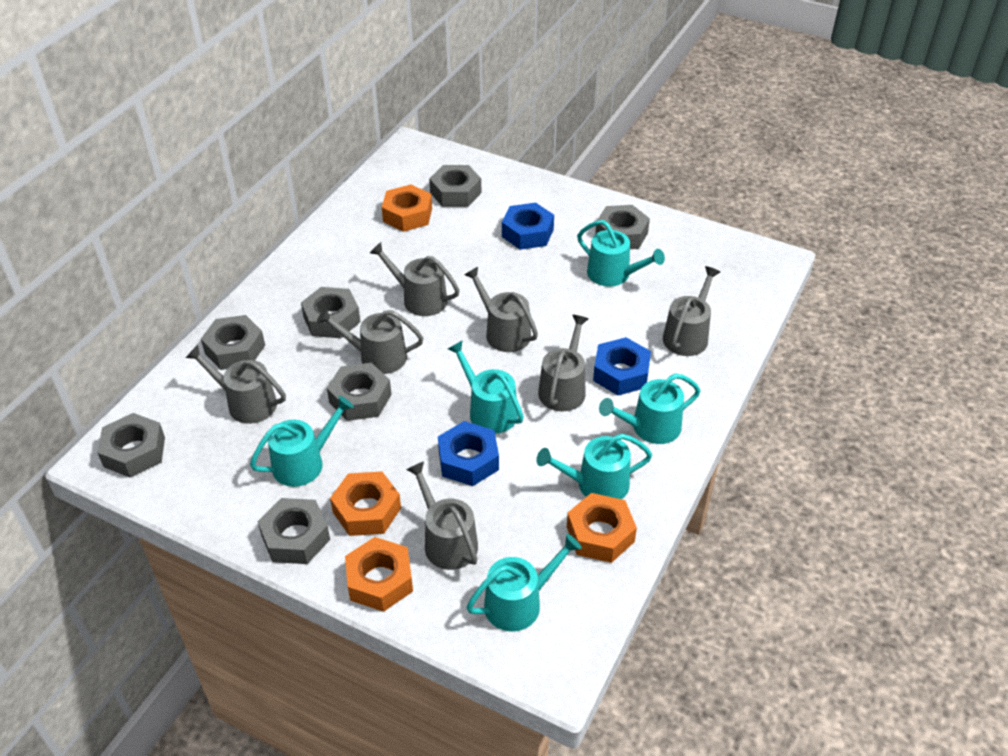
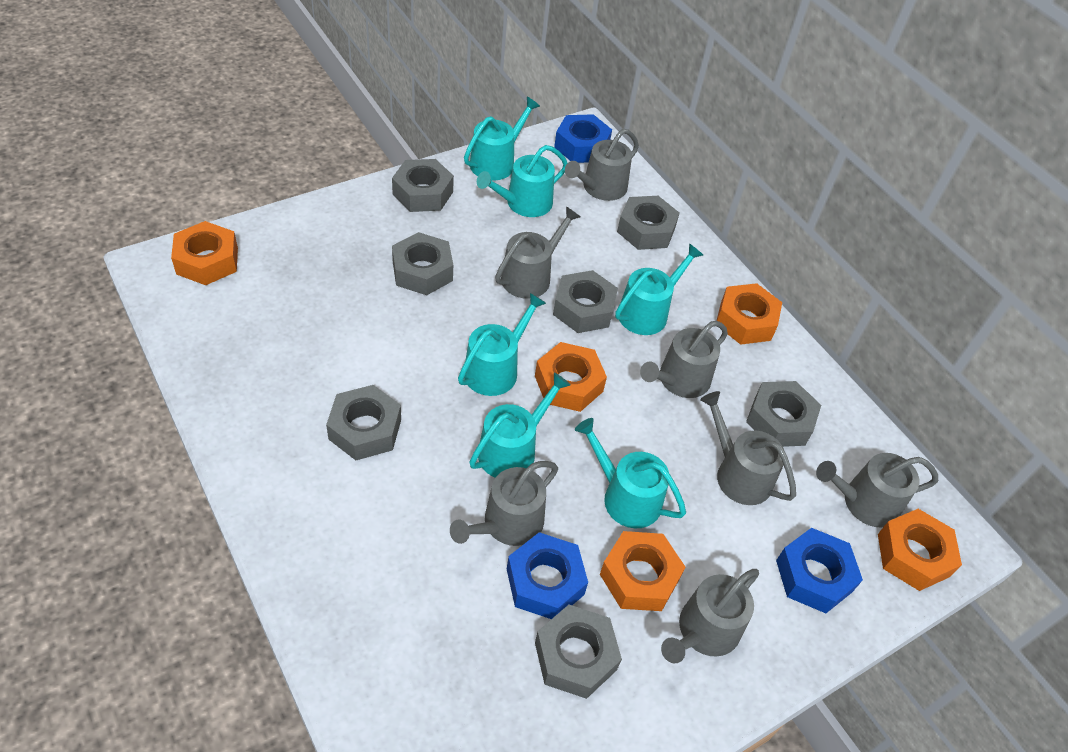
orange nut: [330,471,401,536] [345,537,413,612] [382,184,432,232] [567,493,637,563] = 4 -> [171,221,238,285] [535,342,607,412] [600,531,685,611] [717,283,782,345] [878,509,962,591] = 5

